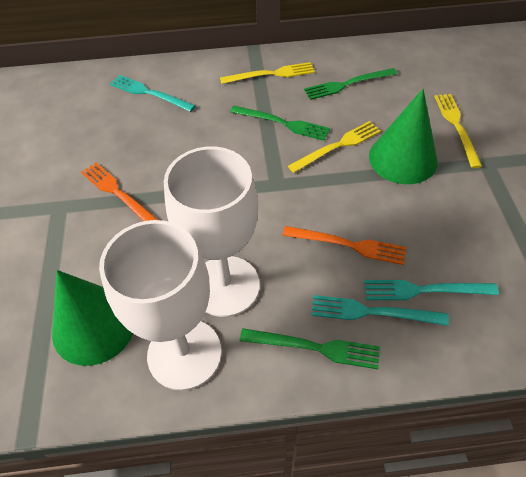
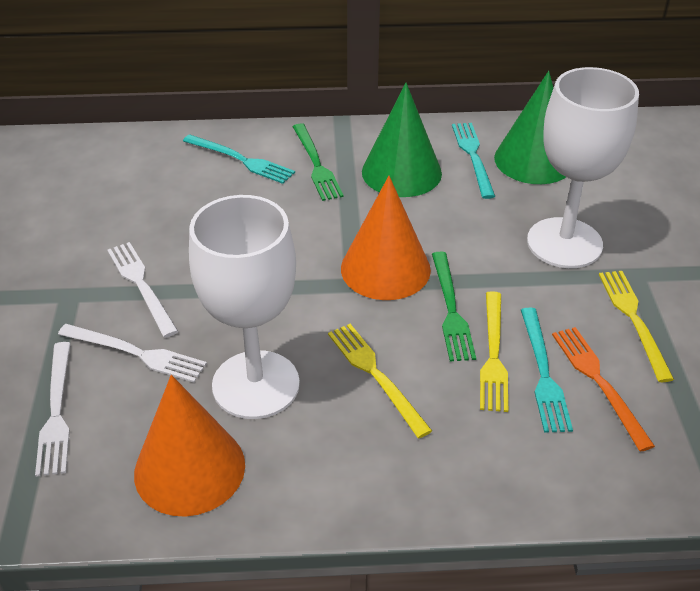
green fork: [230,106,330,141] [240,328,380,369] [304,68,397,100] = 3 -> [293,123,344,201] [432,252,476,361] = 2
orange cone: none = 0 -> [134,375,245,517] [341,176,431,300] = 2
orange fork: [81,162,158,221] [283,226,406,265] = 2 -> [552,327,655,452] = 1
white fork: none = 0 -> [35,342,70,477] [58,324,207,382] [107,242,178,338] = 3

